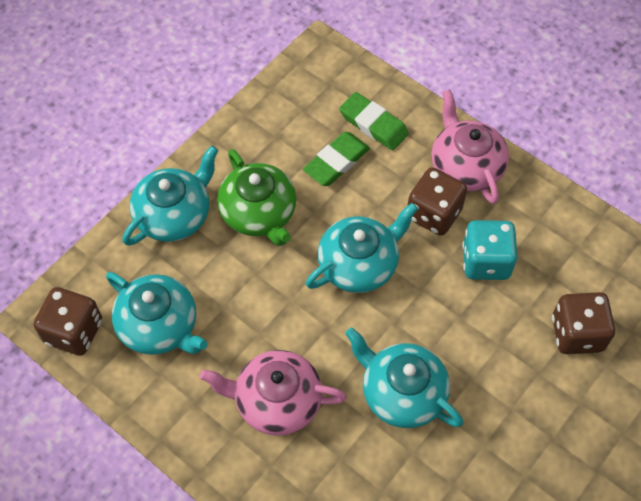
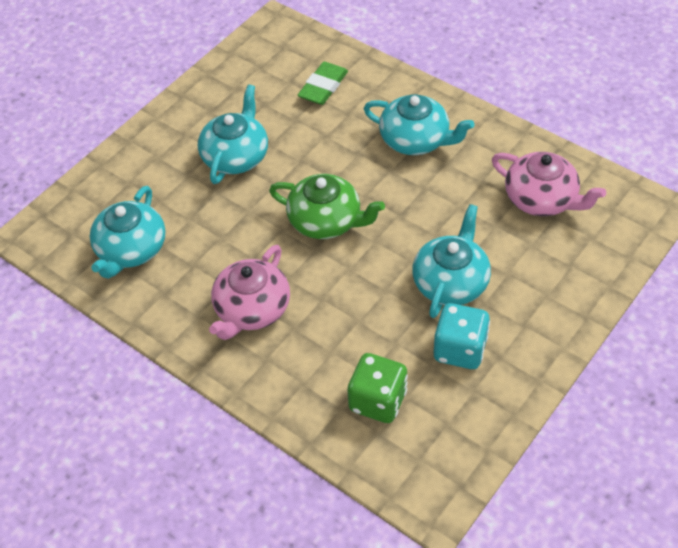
brown dice: [34,287,102,356] [408,167,467,236] [552,292,615,354] = 3 -> none = 0
green dice: none = 0 -> [347,353,408,423] = 1
green eraser: [303,132,370,186] [339,92,409,150] = 2 -> [298,62,348,105] = 1

